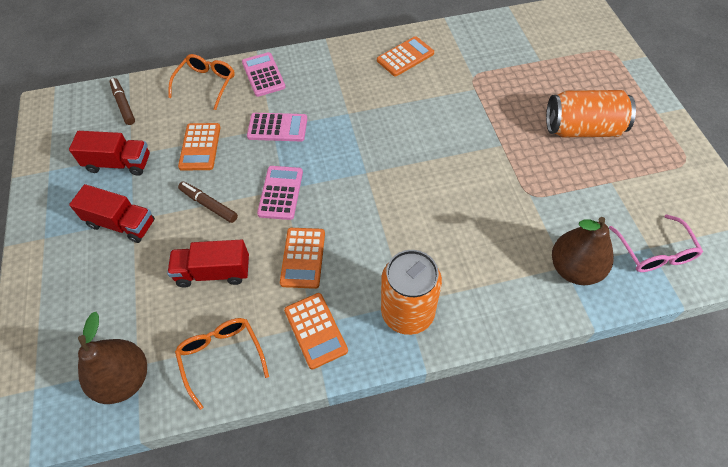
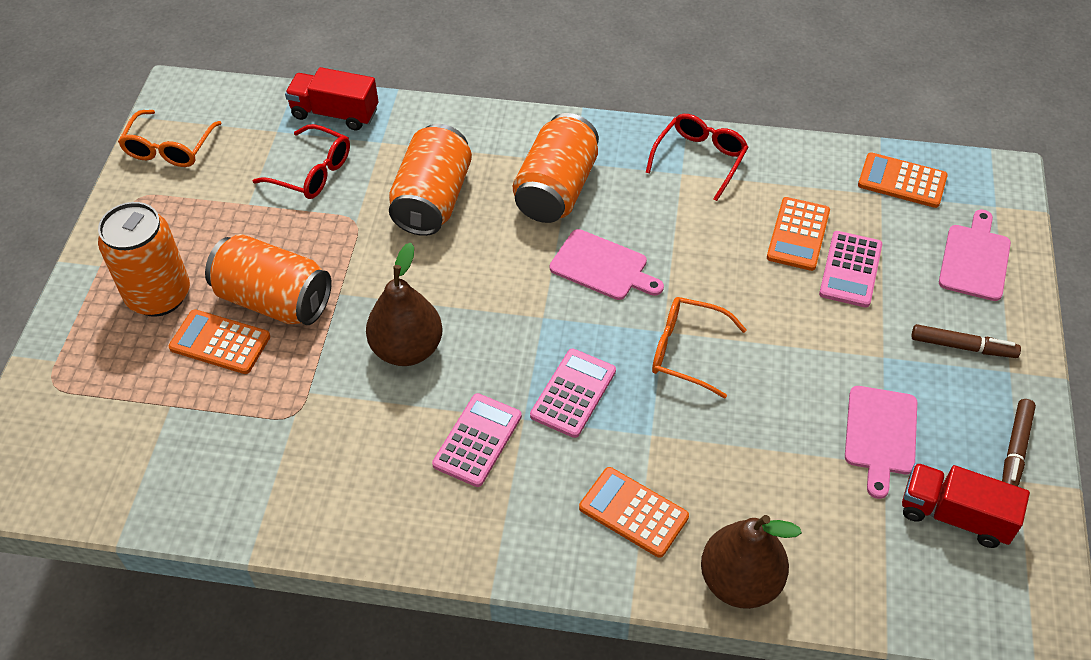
orange can: [381,250,442,335] [546,90,636,137] = 2 -> [98,202,190,317] [205,234,332,325] [389,124,472,236] [513,113,599,223] = 4
pink cutting board: none = 0 -> [550,229,664,300] [845,386,917,499] [939,209,1011,301] = 3
pink glasses: [609,214,703,272] = 1 -> none = 0
red glasses: none = 0 -> [253,124,350,199] [646,114,748,201] = 2
red truck: [69,131,150,176] [69,184,155,243] [167,240,249,288] = 3 -> [285,67,379,131] [902,463,1030,548] = 2

